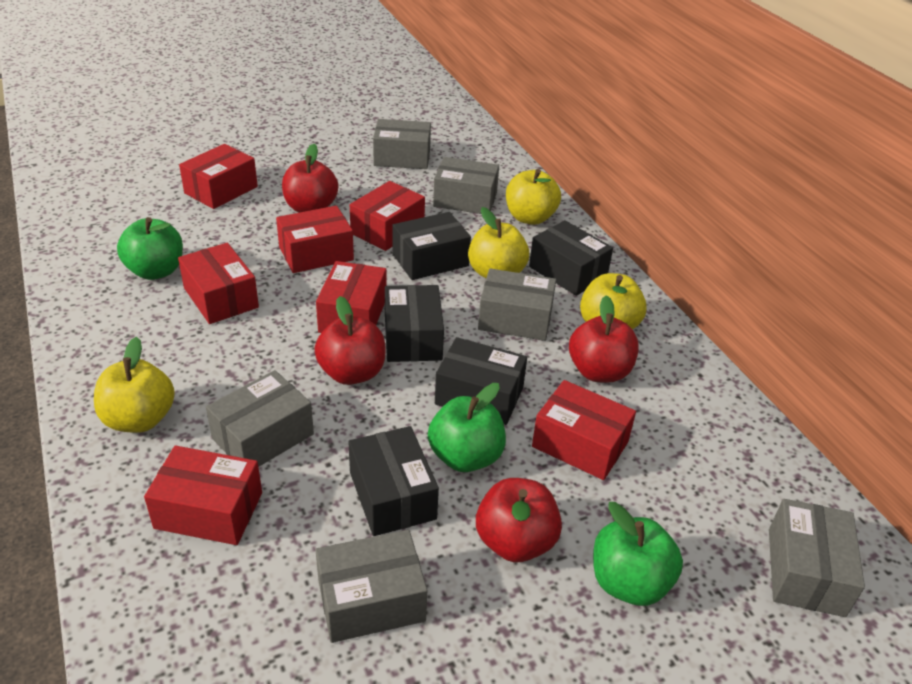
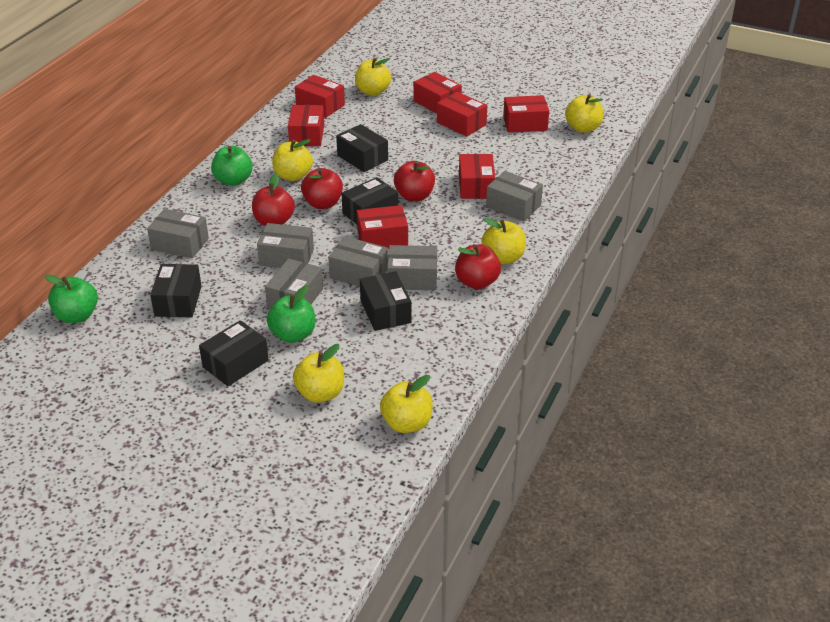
yellow apple: [94,337,175,433] [468,207,529,278] [506,169,561,225] [580,273,647,330] = 4 -> [272,139,313,181] [293,344,344,403] [355,58,391,96] [380,375,433,433] [481,218,526,264] [565,94,603,133] = 6

